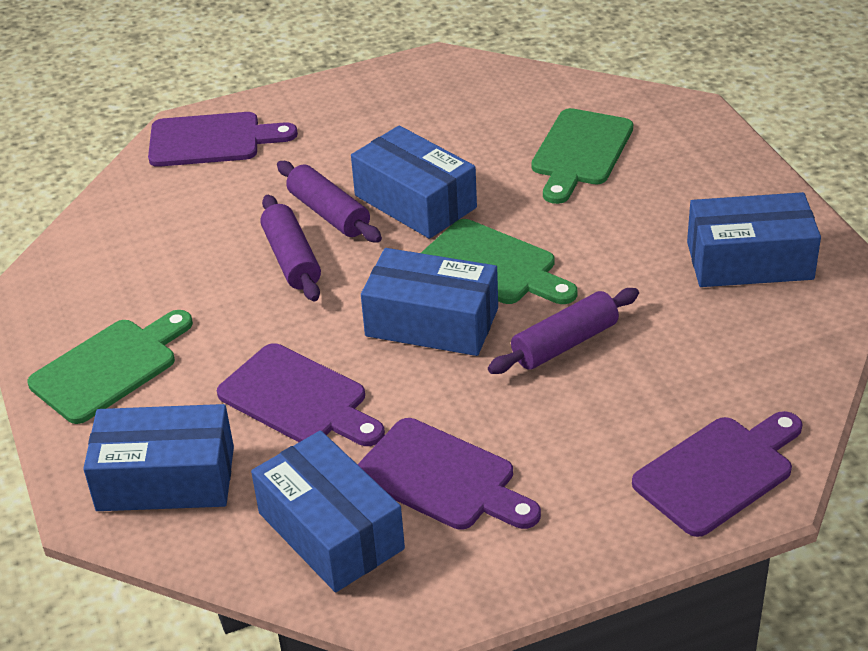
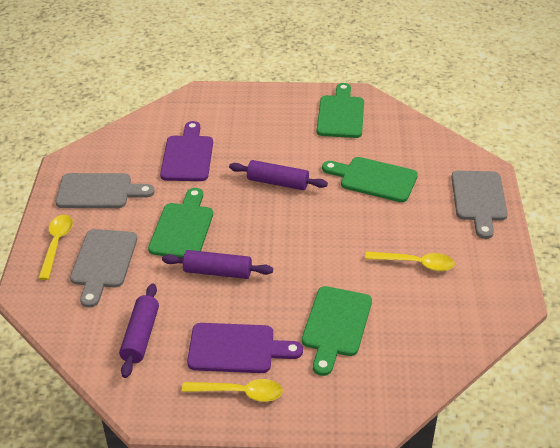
blue box: [83,404,234,511] [251,430,405,592] [351,125,477,239] [361,248,498,356] [687,192,821,287] = 5 -> none = 0
green cutting board: [27,310,193,424] [421,219,577,304] [531,108,633,204] = 3 -> [148,188,213,258] [302,286,372,376] [316,83,364,138] [322,157,418,202] = 4
grey cutting board: none = 0 -> [56,173,155,208] [70,229,137,308] [451,171,508,239] = 3
purple cutting board: [148,112,298,167] [217,343,385,446] [357,418,541,530] [632,411,803,537] = 4 -> [160,121,213,181] [187,323,303,373] = 2
yellow spoon: none = 0 -> [38,215,73,280] [182,379,283,402] [365,251,455,271] = 3

